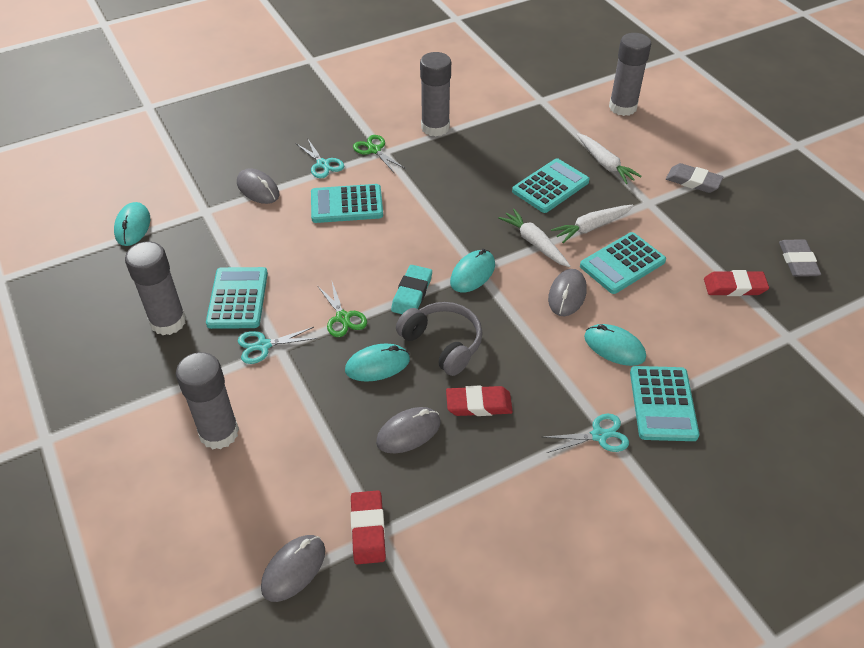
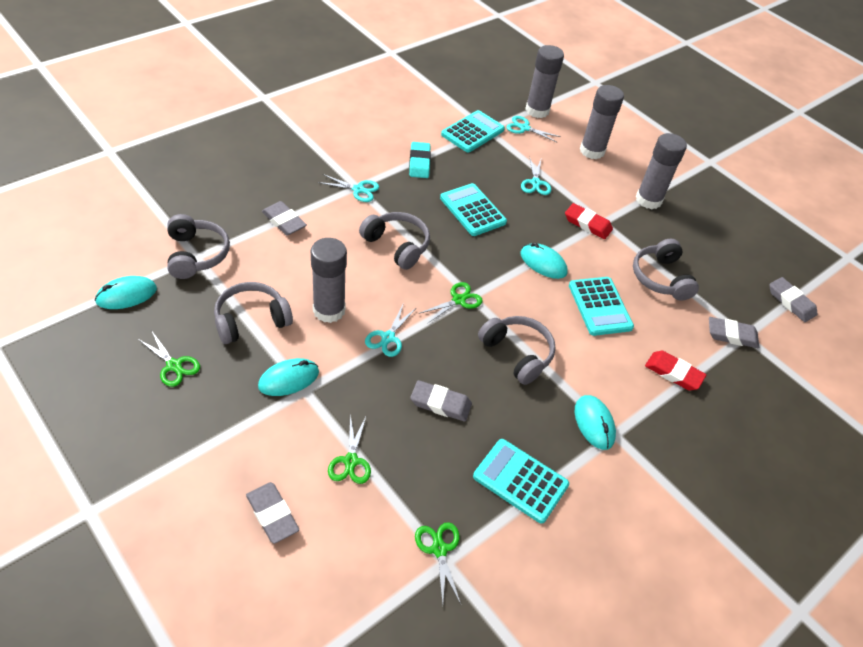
green scissors: [318,282,367,337] [353,135,406,174] = 2 -> [138,330,200,387] [328,415,371,484] [415,522,461,605] [418,282,483,324] = 4
grey eraser: [666,163,723,193] [779,239,821,277] = 2 -> [246,482,299,544] [262,201,307,235] [410,380,472,422] [709,317,759,348] [769,277,818,322] = 5
grey headphones: [396,302,482,376] = 1 -> [167,214,230,279] [214,282,293,344] [359,212,430,270] [478,316,556,385] [633,239,699,301] = 5
grey mouse: [237,168,279,204] [261,535,325,602] [376,407,441,453] [548,269,587,316] = 4 -> none = 0
red eraser: [351,490,386,564] [446,386,513,416] [704,270,769,296] = 3 -> [565,203,613,239] [645,351,706,390] = 2
turquoise calculator: [206,267,268,329] [311,184,383,223] [512,158,590,213] [580,232,666,294] [630,366,699,441] = 5 -> [440,183,507,236] [441,110,505,153] [473,439,569,523] [569,277,634,336] = 4
turquoise scissors: [238,327,317,364] [297,138,344,178] [543,414,629,453] = 3 -> [318,174,379,202] [365,305,416,357] [506,116,561,142] [521,159,551,195] = 4
white carrot: [498,209,570,267] [551,205,634,243] [577,133,642,184] = 3 -> none = 0

